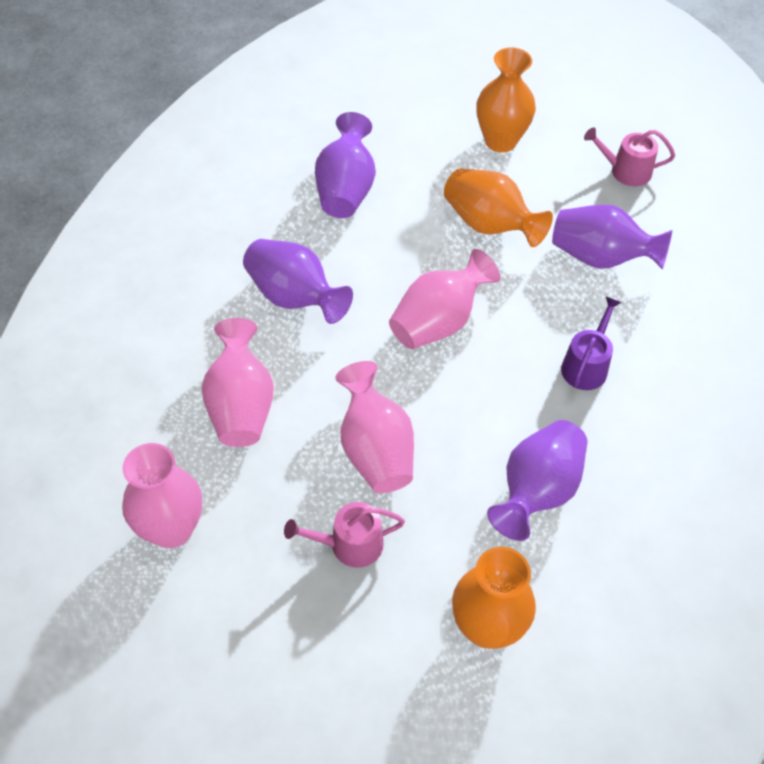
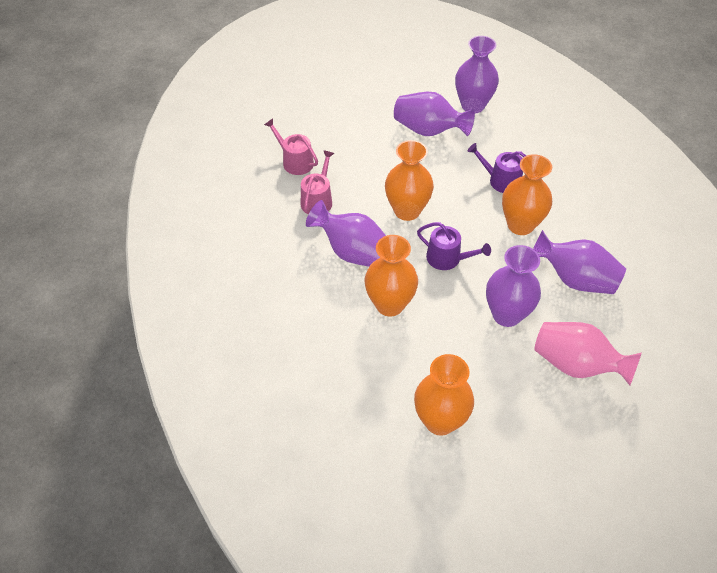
orange vase: [444,168,553,247] [452,547,536,649] [476,47,536,153] = 3 -> [365,235,418,316] [385,140,434,221] [414,354,474,436] [502,154,552,235] = 4
pink vase: [122,443,202,548] [201,318,274,447] [335,361,414,493] [389,249,500,349] = 4 -> [534,322,642,385] = 1
purple vase: [243,239,353,324] [315,112,376,218] [487,420,588,541] [552,204,672,269] = 4 -> [306,200,386,267] [394,91,475,136] [455,36,499,113] [486,245,541,327] [533,230,626,294] = 5
purple watering can: [561,297,622,390] = 1 -> [417,222,491,270] [467,143,526,193] = 2

